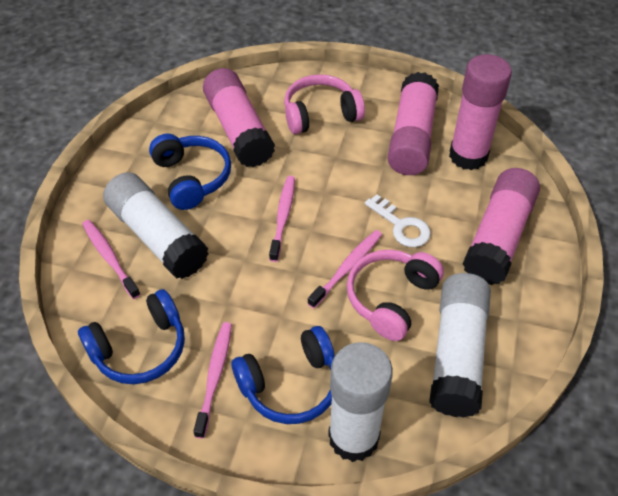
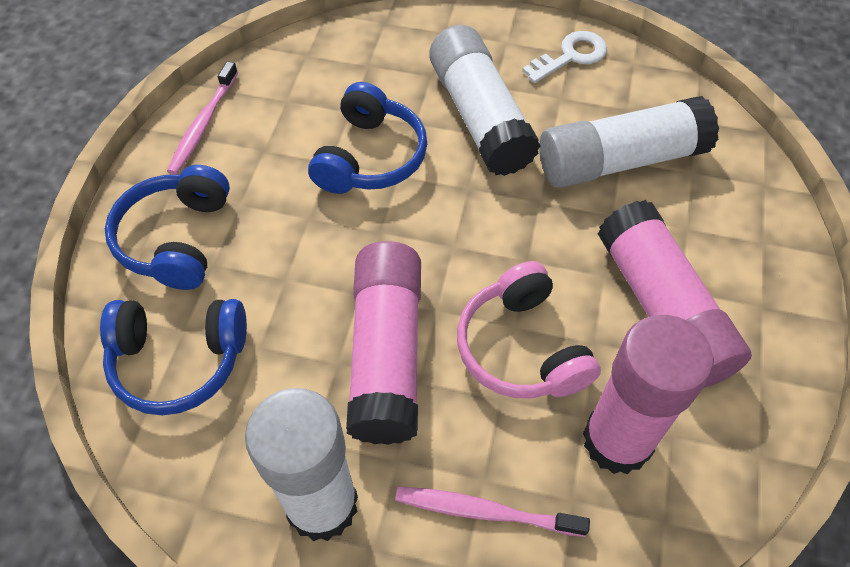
pink glue stick: [203,68,275,167] [387,72,439,175] [449,54,512,170] [463,168,540,285] = 4 -> [346,241,421,445] [583,315,714,474] [598,200,752,388] = 3
pink headphones: [284,74,365,134] [347,250,444,341] = 2 -> [457,261,601,398] = 1
pink toothbrush: [82,220,141,299] [193,322,232,439] [269,176,295,262] [308,230,382,308] = 4 -> [167,61,238,175] [395,486,590,537] = 2

